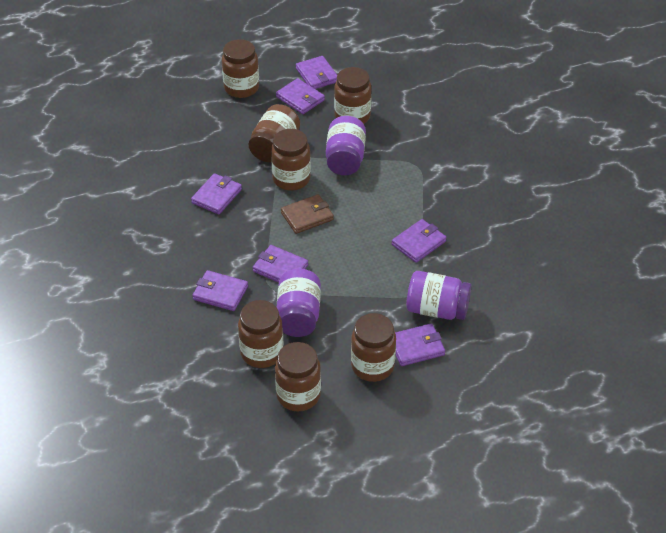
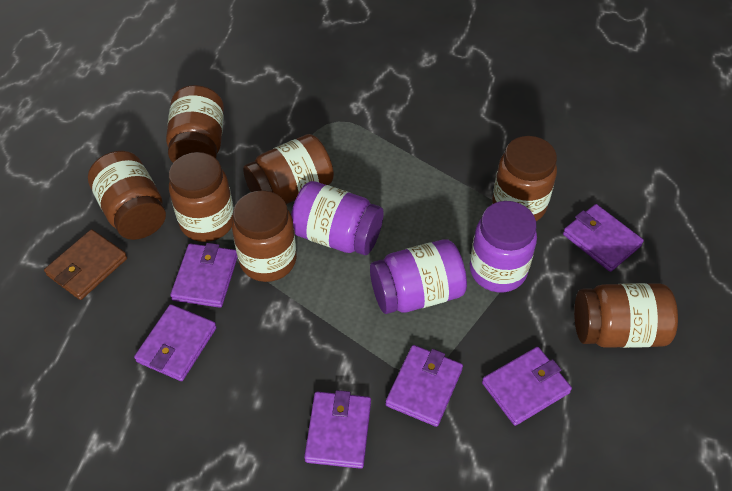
purple wallet: [191,173,242,214] [192,270,248,311] [253,245,308,283] [276,78,325,114] [296,56,337,89] [392,219,447,263] [395,323,445,366] = 7 -> [134,304,217,381] [170,243,238,308] [304,390,371,469] [385,345,463,427] [482,347,572,426] [563,204,644,272] = 6

